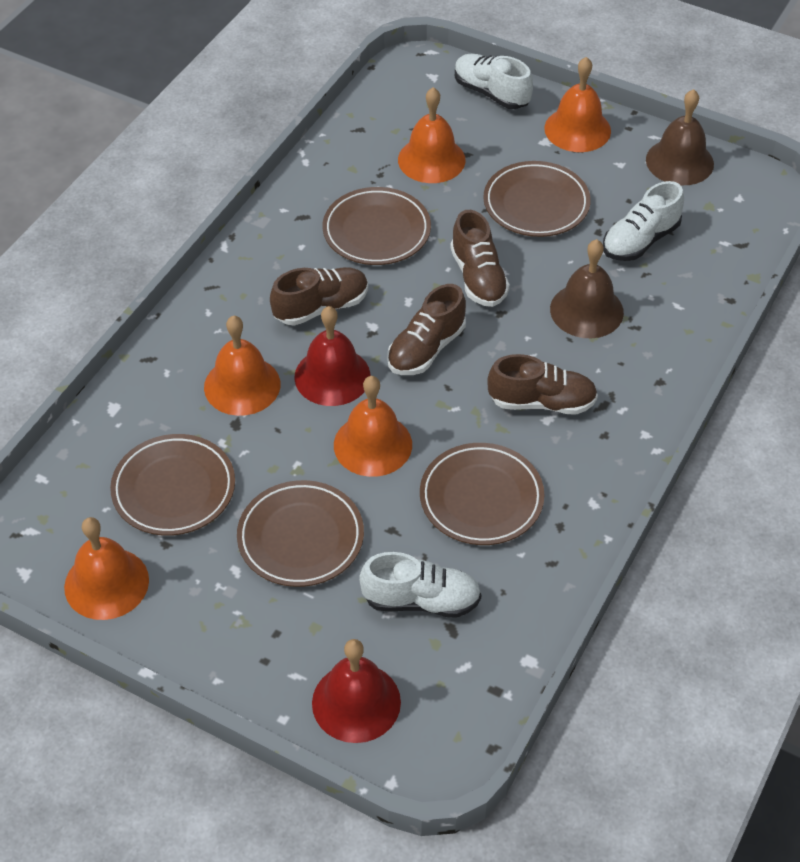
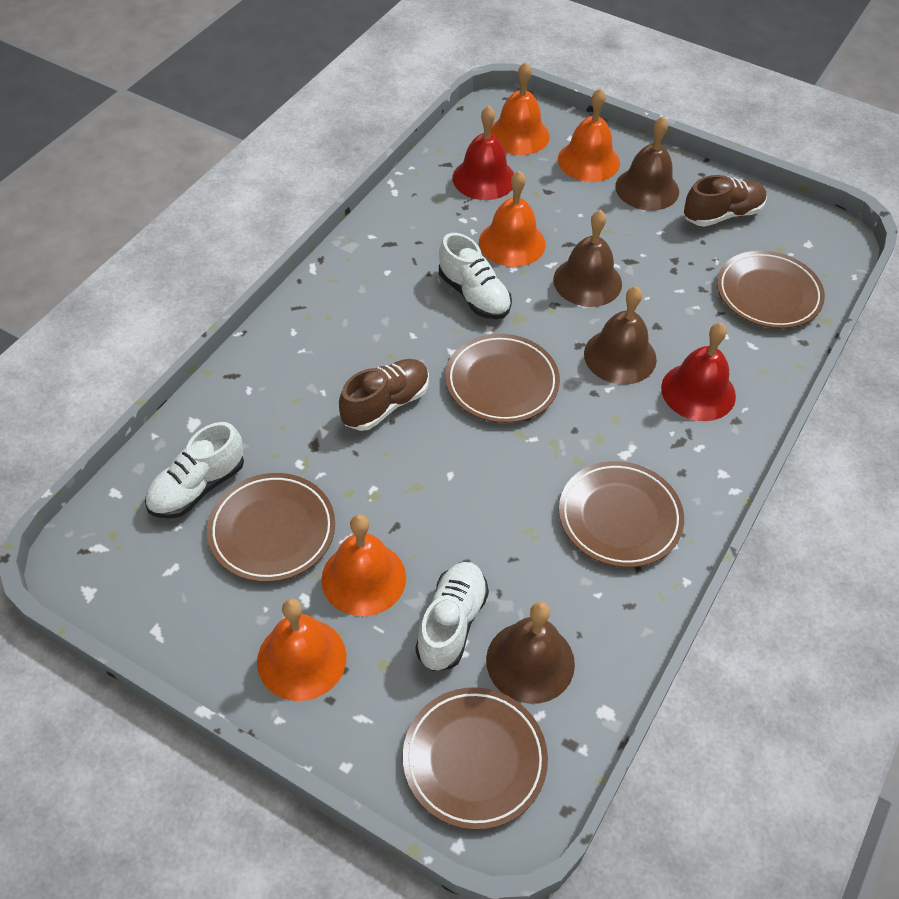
brown bell: [550,239,624,338] [646,89,714,185] = 2 -> [486,602,575,704] [553,210,622,307] [584,286,657,385] [615,116,679,211] = 4
brown shoe: [270,267,368,326] [387,284,466,375] [450,210,510,307] [487,354,598,415] = 4 -> [339,359,429,431] [684,175,767,227] = 2

